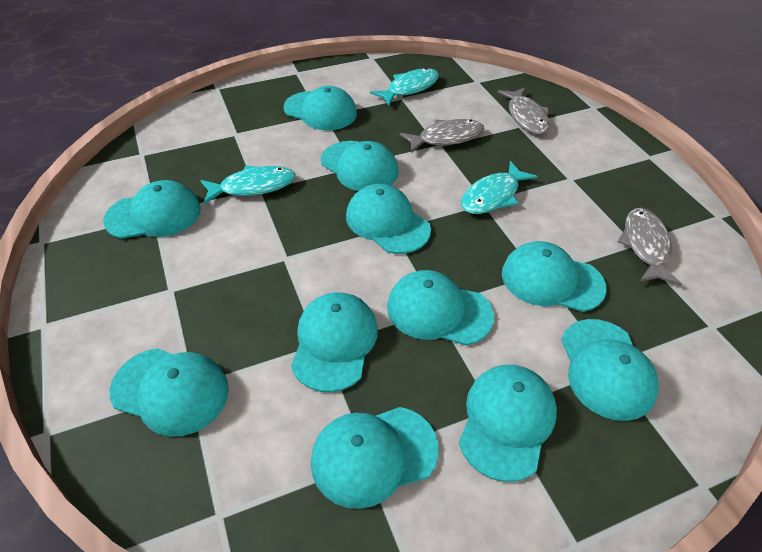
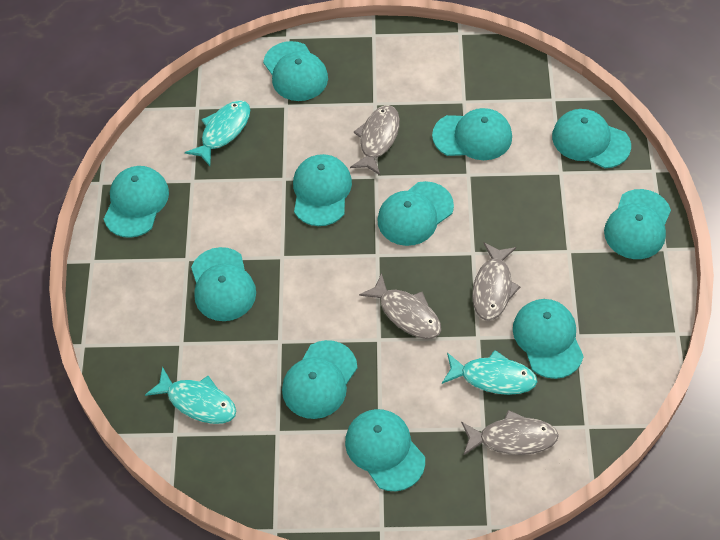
grey fish: [400,119,485,153] [498,87,550,135] [617,208,682,285] = 3 -> [350,105,400,175] [359,273,441,339] [461,410,559,456] [472,242,520,321] = 4

